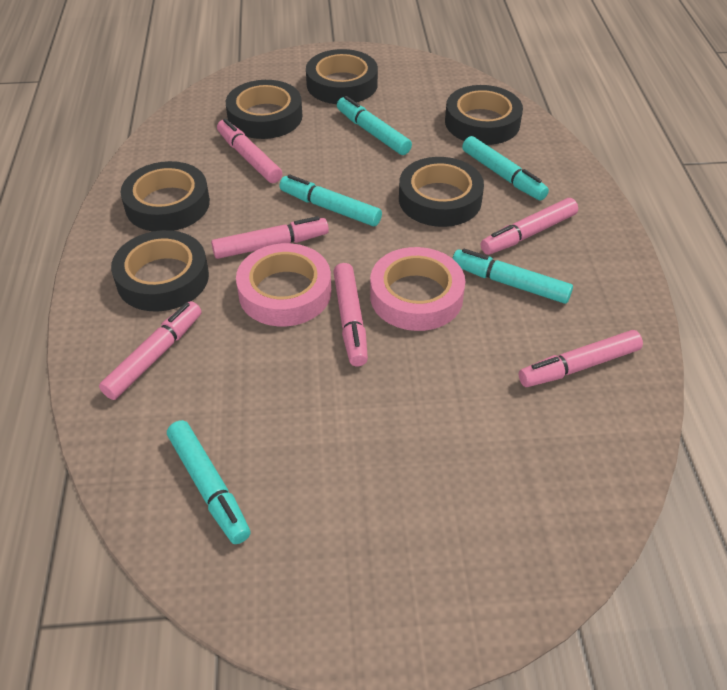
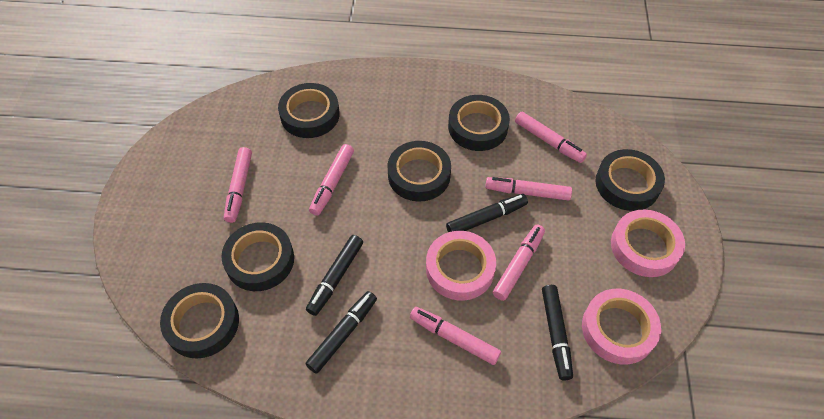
black marker: none = 0 -> [305,291,377,374] [306,235,363,316] [446,194,528,232] [542,285,573,380] = 4
pink tape: [236,243,331,326] [370,247,465,331] = 2 -> [426,231,496,300] [582,289,661,364] [611,210,685,277] = 3
turquoise marker: [167,420,251,544] [280,174,382,226] [337,96,412,155] [452,249,573,304] [462,136,549,201] = 5 -> none = 0

